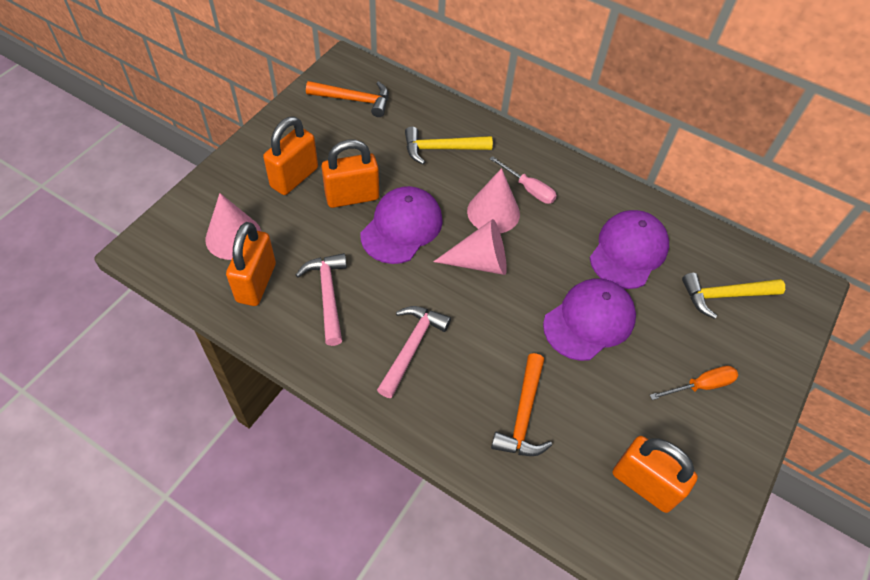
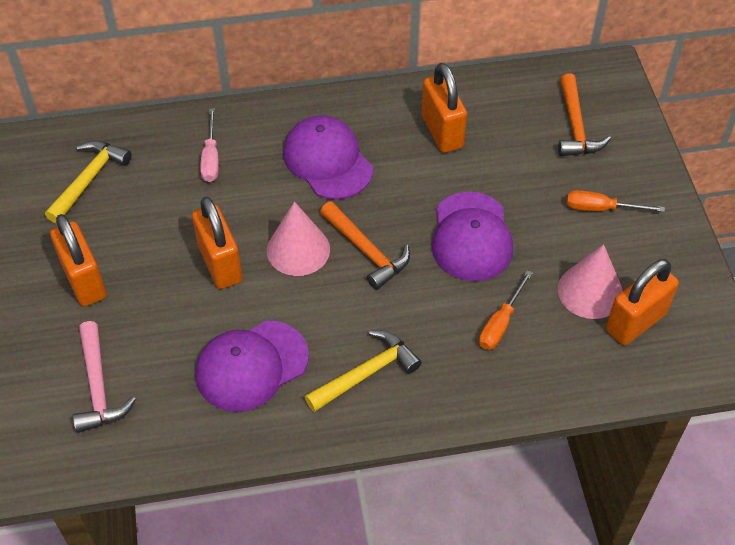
orange screwdriver: [650,366,738,400] = 1 -> [479,270,533,350] [567,190,664,212] = 2
pink cone: [205,193,262,260] [433,219,507,275] [467,168,520,233] = 3 -> [267,202,330,276] [558,244,623,319] = 2
pink hammer: [296,253,347,346] [377,306,451,398] = 2 -> [73,321,136,433] = 1

